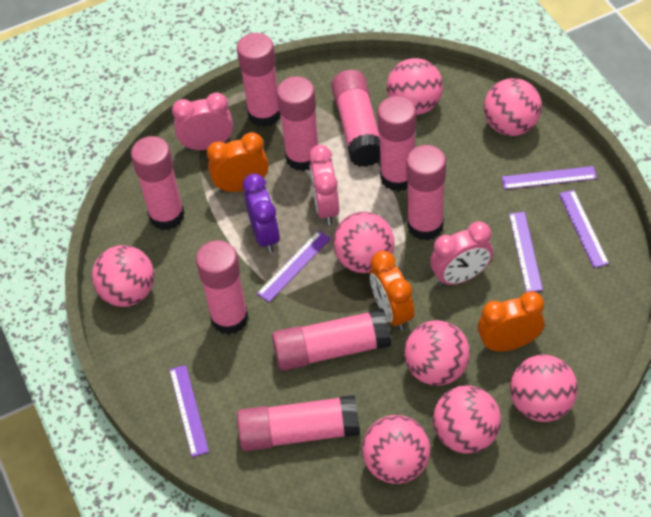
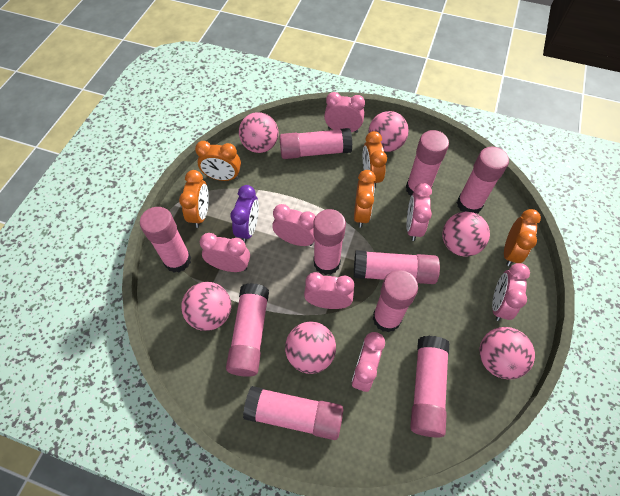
orange clock: [207,132,269,193] [370,251,414,331] [478,291,545,352] = 3 -> [179,170,209,228] [195,141,241,181] [354,170,376,228] [363,131,387,188] [504,209,541,266] = 5
pink ball: [92,245,154,307] [333,212,395,273] [362,415,430,484] [387,58,443,115] [404,320,470,386] [433,386,501,454] [484,78,542,136] [510,355,578,422] = 8 -> [181,282,231,331] [239,112,278,153] [285,322,336,374] [369,111,409,152] [442,212,490,257] [479,327,535,379] = 6
pink clock: [172,92,233,151] [309,145,339,225] [430,221,493,286] = 3 -> [200,233,250,272] [272,204,316,246] [304,272,354,309] [324,92,365,133] [352,332,385,392] [406,183,432,241] [492,263,530,321] = 7
pink glue stick: [131,136,185,230] [196,240,249,335] [237,33,281,127] [237,395,360,451] [272,308,391,371] [276,76,318,171] [331,70,380,167] [377,96,416,192] [406,145,446,241] = 9 -> [140,207,191,273] [226,283,269,377] [243,386,343,440] [279,128,352,159] [313,209,346,275] [354,250,440,284] [373,270,418,333] [406,130,449,196] [410,336,449,438] [457,147,509,213] = 10
purple ruler: [169,365,209,457] [257,231,331,302] [502,166,597,189] [509,212,543,292] [559,190,609,268] = 5 -> none = 0

